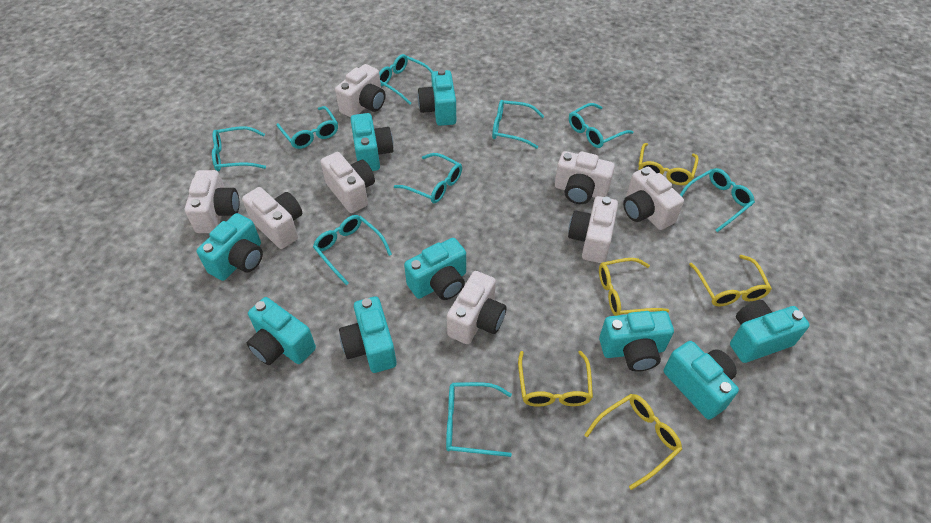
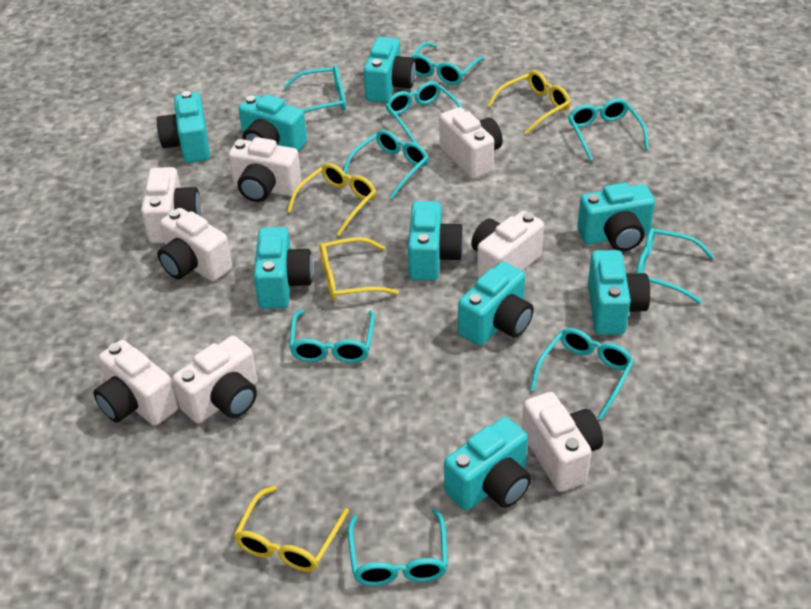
yellow glasses: [518,351,593,407] [584,394,682,490] [599,258,669,316] [638,143,699,185] [689,255,772,307] = 5 -> [234,486,349,572] [287,163,376,236] [320,237,399,301] [487,71,571,135] = 4

